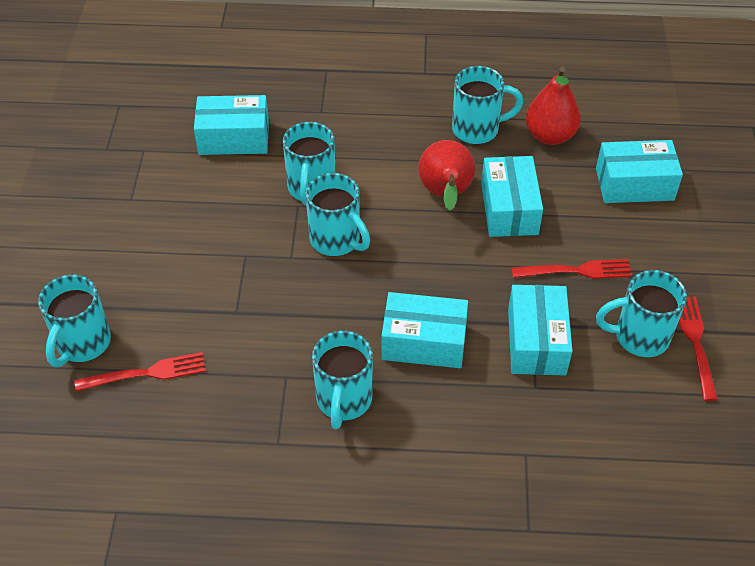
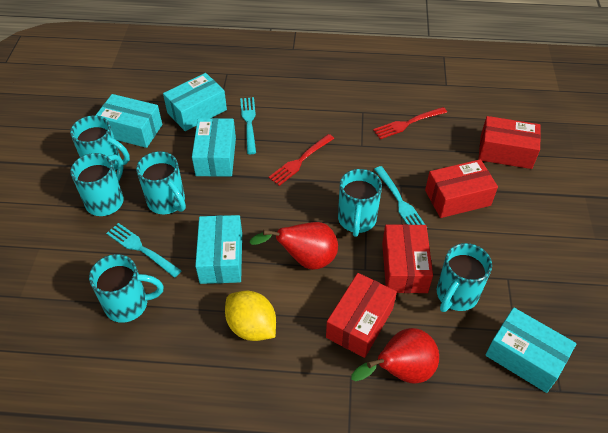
red box: none = 0 -> [326,273,397,358] [382,224,433,293] [425,159,498,218] [478,116,541,169] = 4
red fork: [75,352,206,391] [511,259,632,279] [679,297,718,401] = 3 -> [269,134,334,186] [373,107,447,139] = 2
turquoise fork: none = 0 -> [106,223,182,278] [240,97,256,154] [374,166,425,225] = 3
yellow lemon: none = 0 -> [225,291,276,341] = 1

